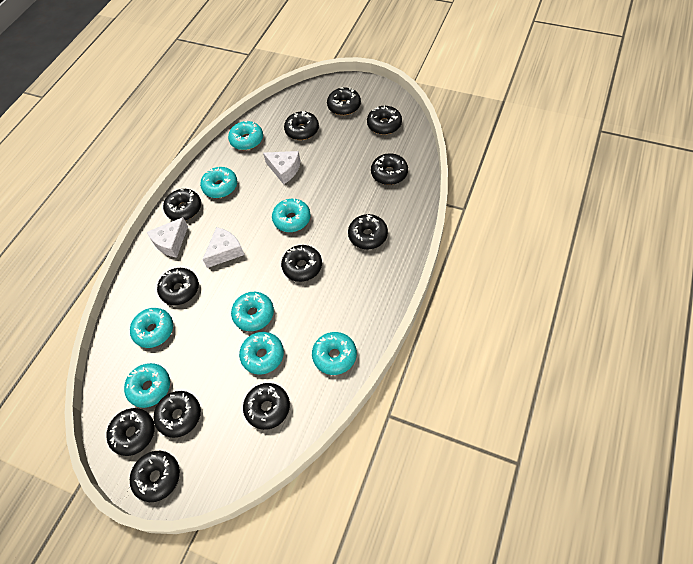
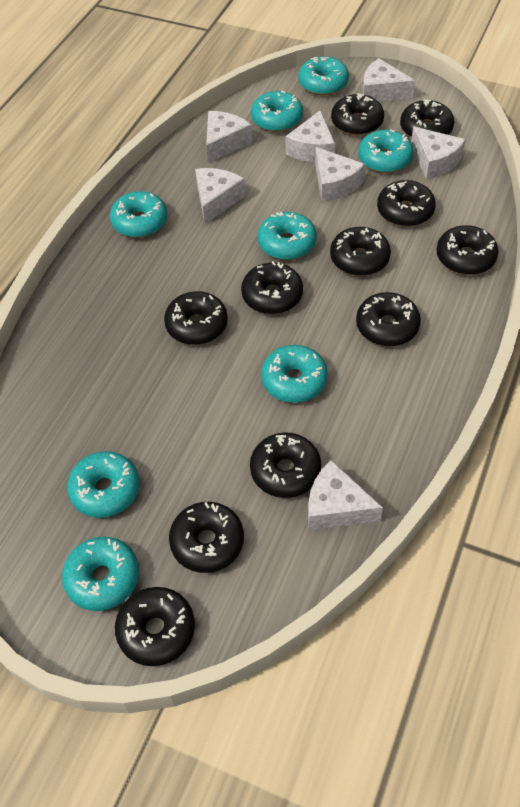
black donut: [106,408,155,456] [130,451,180,502] [153,391,201,438] [157,268,199,305] [163,189,201,221] [243,383,290,430] [281,245,322,282] [284,111,319,140] [327,87,361,115] [348,214,388,249] [367,106,402,135] [371,153,408,185] = 12 -> [115,587,195,666] [164,291,228,345] [169,502,244,573] [241,261,303,314] [250,432,321,498] [330,227,391,276] [331,93,384,135] [356,292,421,346] [377,180,436,227] [400,99,454,138] [436,225,498,275] = 11
white cheese: [147,217,188,258] [202,227,244,268] [263,151,301,184] = 3 -> [195,168,245,224] [206,111,252,163] [286,110,335,162] [308,460,383,530] [315,147,365,202] [363,58,415,102] [411,127,466,180] = 7

